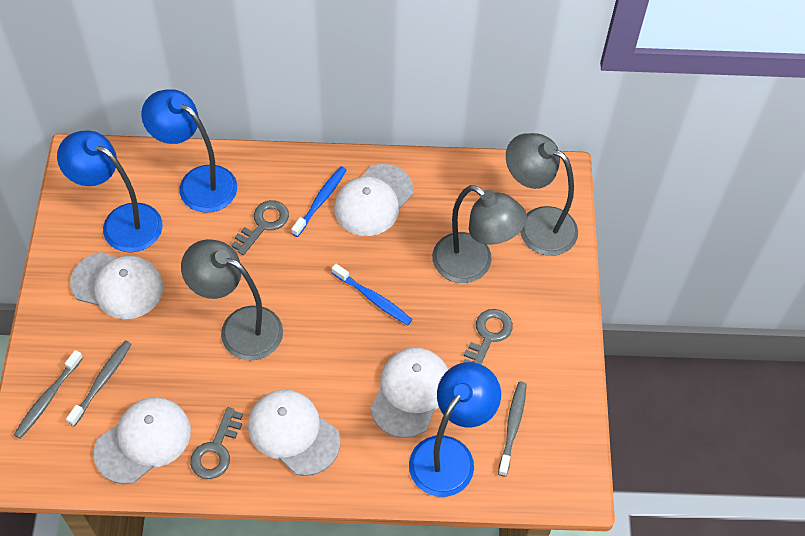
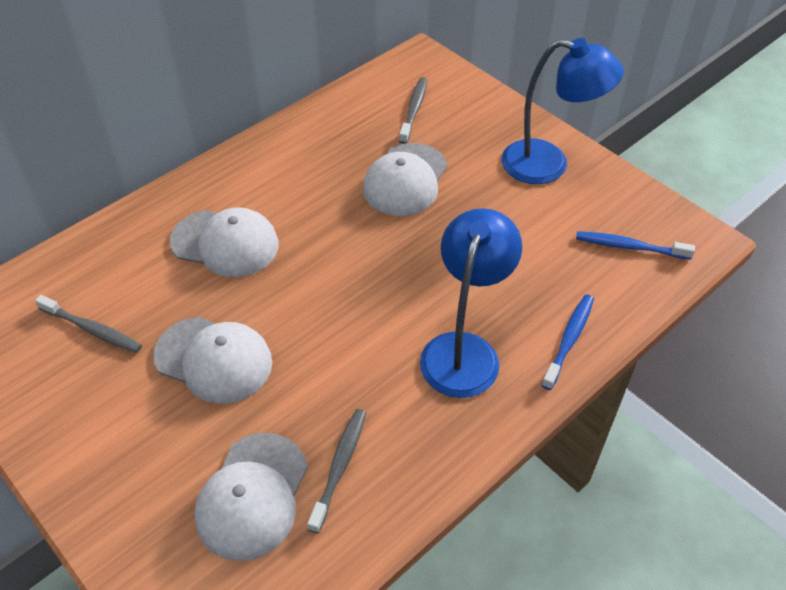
blue lamp: [57,130,163,253] [141,89,237,213] [409,362,501,497] = 3 -> [420,208,522,398] [502,38,624,184] = 2
grey key: [190,407,243,479] [231,200,289,255] [463,309,513,364] = 3 -> none = 0
grey lamp: [181,239,283,361] [432,185,527,283] [506,133,578,256] = 3 -> none = 0
white cap: [70,252,163,319] [93,397,191,484] [248,390,341,476] [334,164,414,236] [370,348,448,438] = 5 -> [153,317,272,404] [170,207,279,277] [195,433,308,561] [363,143,448,216] = 4

